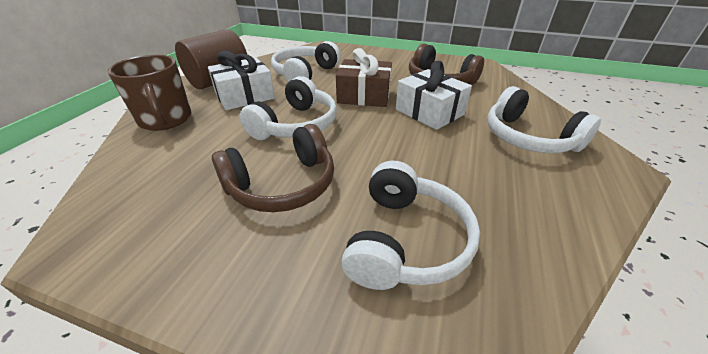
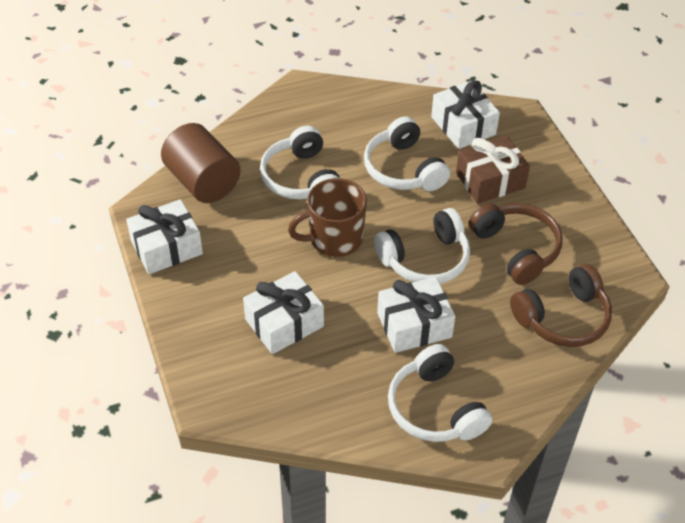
white gift: [208,50,275,110] [396,61,472,130] = 2 -> [126,199,203,274] [243,271,324,354] [377,277,455,353] [431,80,500,149] = 4

